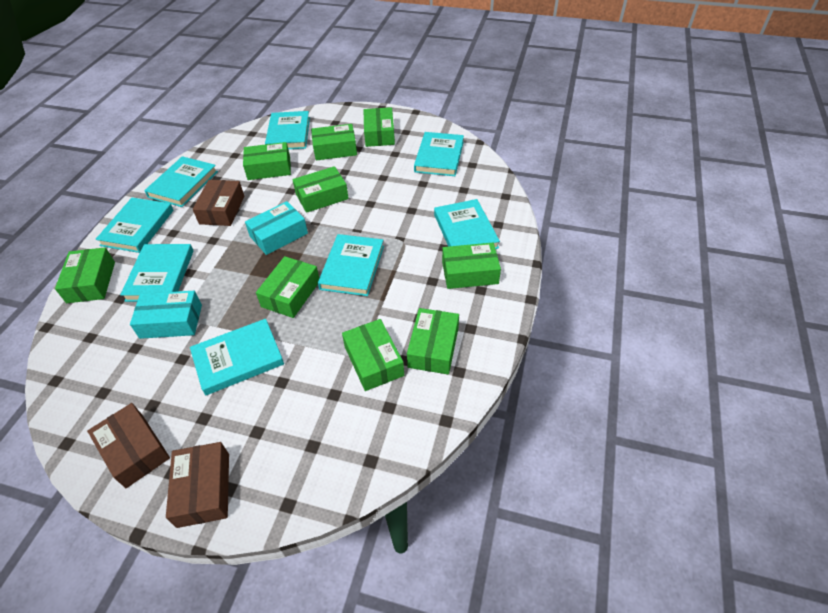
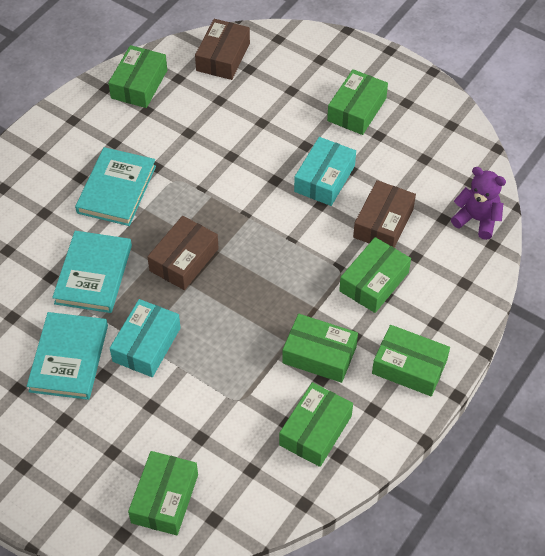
green box: [55,247,115,303] [243,142,291,180] [256,256,319,318] [292,166,349,213] [311,124,357,160] [342,319,404,391] [364,107,395,147] [407,308,459,374] [442,243,501,289] = 9 -> [108,45,167,108] [128,451,198,535] [279,382,353,467] [282,314,358,383] [327,69,388,135] [339,237,411,313] [372,325,450,396] = 7
purple teddy bear: none = 0 -> [451,167,506,240] = 1
turquoise book: [96,198,174,253] [120,244,194,302] [144,156,218,207] [190,319,284,395] [265,111,310,149] [318,234,384,296] [414,132,464,176] [434,199,500,249] = 8 -> [27,312,108,400] [52,231,132,313] [75,147,156,226] = 3

